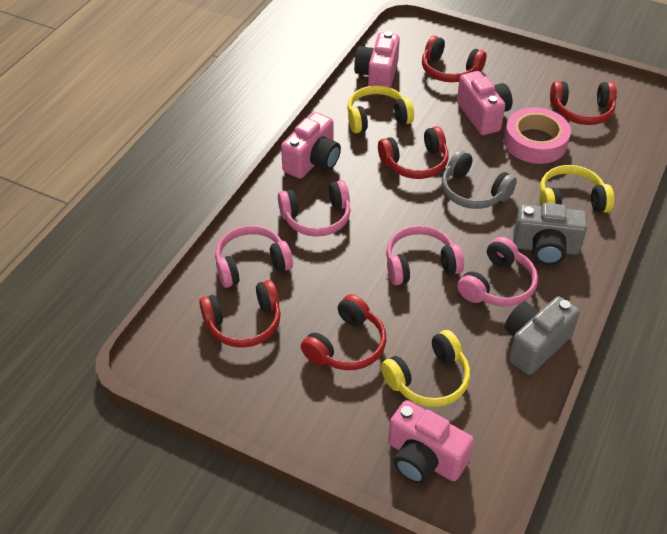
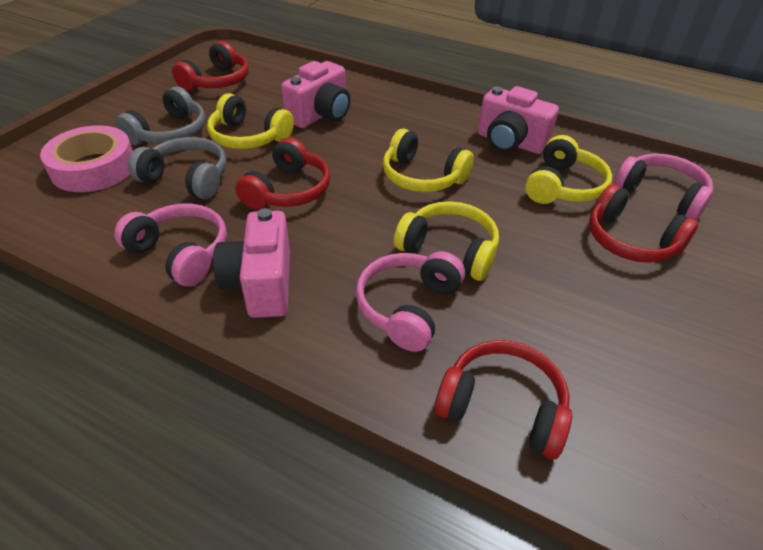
grey camera: [504,296,580,375] [513,203,587,265] = 2 -> none = 0
grey headphones: [442,150,517,209] = 1 -> [116,87,206,145] [128,137,227,199] = 2
pink camera: [281,112,341,179] [354,31,400,88] [388,400,474,484] [457,71,513,135] = 4 -> [213,208,290,318] [281,61,351,128] [478,86,559,154] = 3
pink headphones: [215,225,293,288] [278,180,351,237] [386,225,464,285] [458,237,538,306] = 4 -> [114,204,227,286] [356,251,465,352] [614,153,713,220] = 3
red headphones: [199,280,281,348] [301,294,386,370] [378,126,449,179] [422,36,486,82] [550,81,617,125] = 5 -> [172,41,249,91] [235,138,330,210] [434,340,572,459] [589,184,698,263] = 4
yellow headphones: [347,85,414,133] [381,330,470,407] [540,165,614,213] = 3 -> [207,93,294,149] [383,129,474,192] [394,201,499,281] [525,135,612,204] = 4

